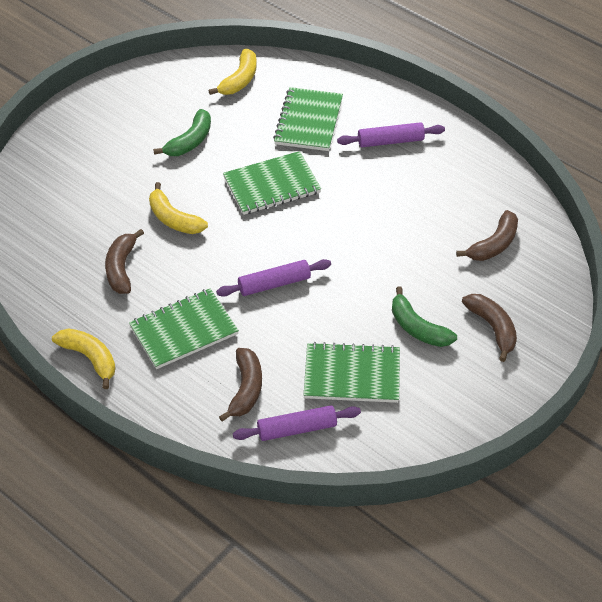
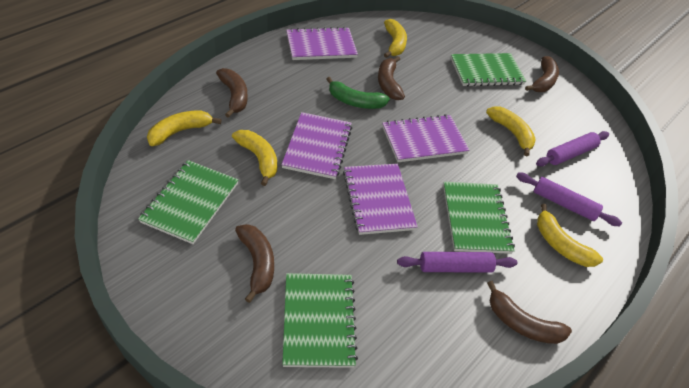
brown banana: [105,229,144,294] [219,348,262,422] [456,210,518,261] [462,294,517,362] = 4 -> [216,68,248,118] [235,224,274,303] [378,56,405,100] [487,281,572,344] [525,56,559,92] = 5
green banana: [153,109,211,156] [392,287,457,347] = 2 -> [326,77,390,109] = 1
purple notebook: none = 0 -> [281,112,352,179] [286,27,358,60] [343,164,418,235] [382,114,470,162] = 4
yellow banana: [52,328,116,389] [149,182,208,234] [208,49,257,95] = 3 -> [147,110,221,146] [232,130,277,186] [384,19,407,58] [486,106,536,156] [537,204,603,267] = 5

